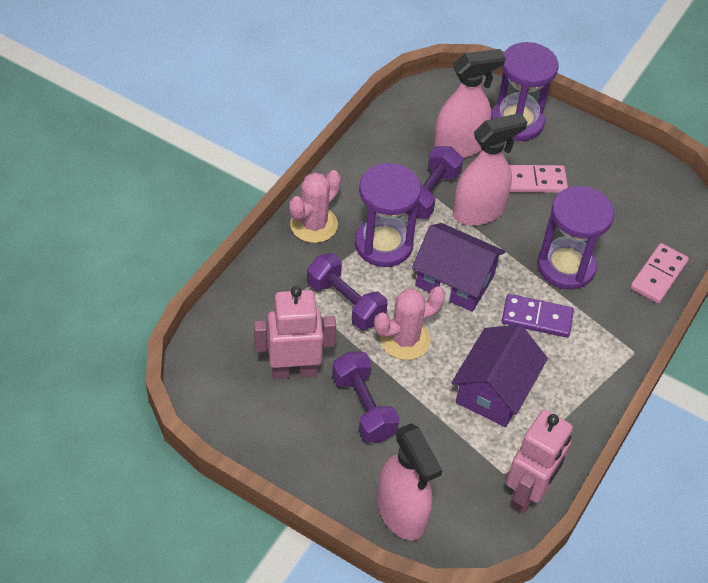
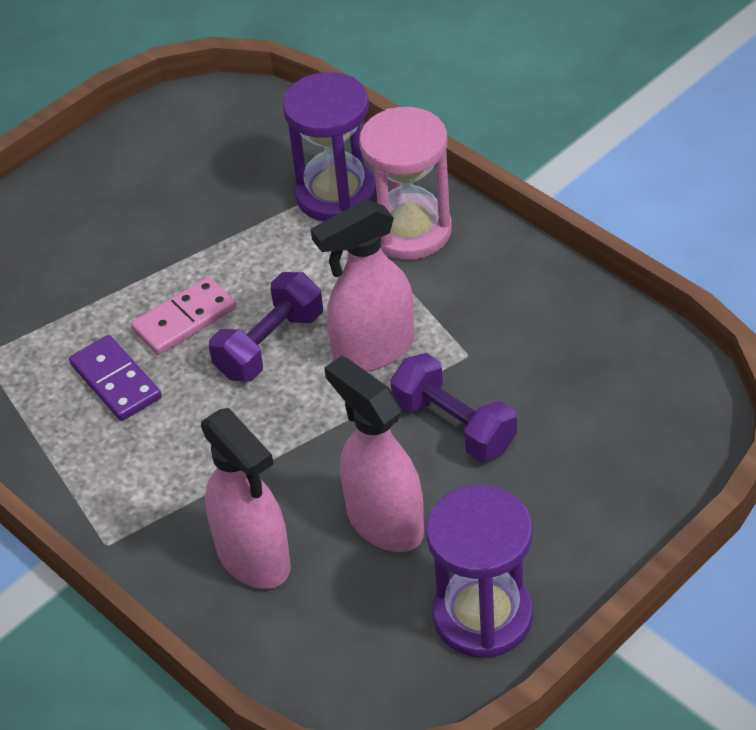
pink cactus: [289,170,341,243] [374,287,445,360] = 2 -> none = 0
pink domino: [509,165,568,193] [630,243,689,303] = 2 -> [131,277,236,355] = 1
pink hourglass: none = 0 -> [359,107,452,260] = 1
pink robot: [254,286,336,379] [506,409,573,513] = 2 -> none = 0
purple dumbbell: [307,253,388,330] [332,351,400,442] [406,146,463,219] = 3 -> [209,272,323,382] [390,353,517,462] = 2
purple hourglass: [355,163,421,267] [491,42,558,141] [537,186,614,290] = 3 -> [282,72,377,222] [426,485,533,658] = 2
purple house: [412,223,505,312] [451,324,548,427] = 2 -> none = 0

